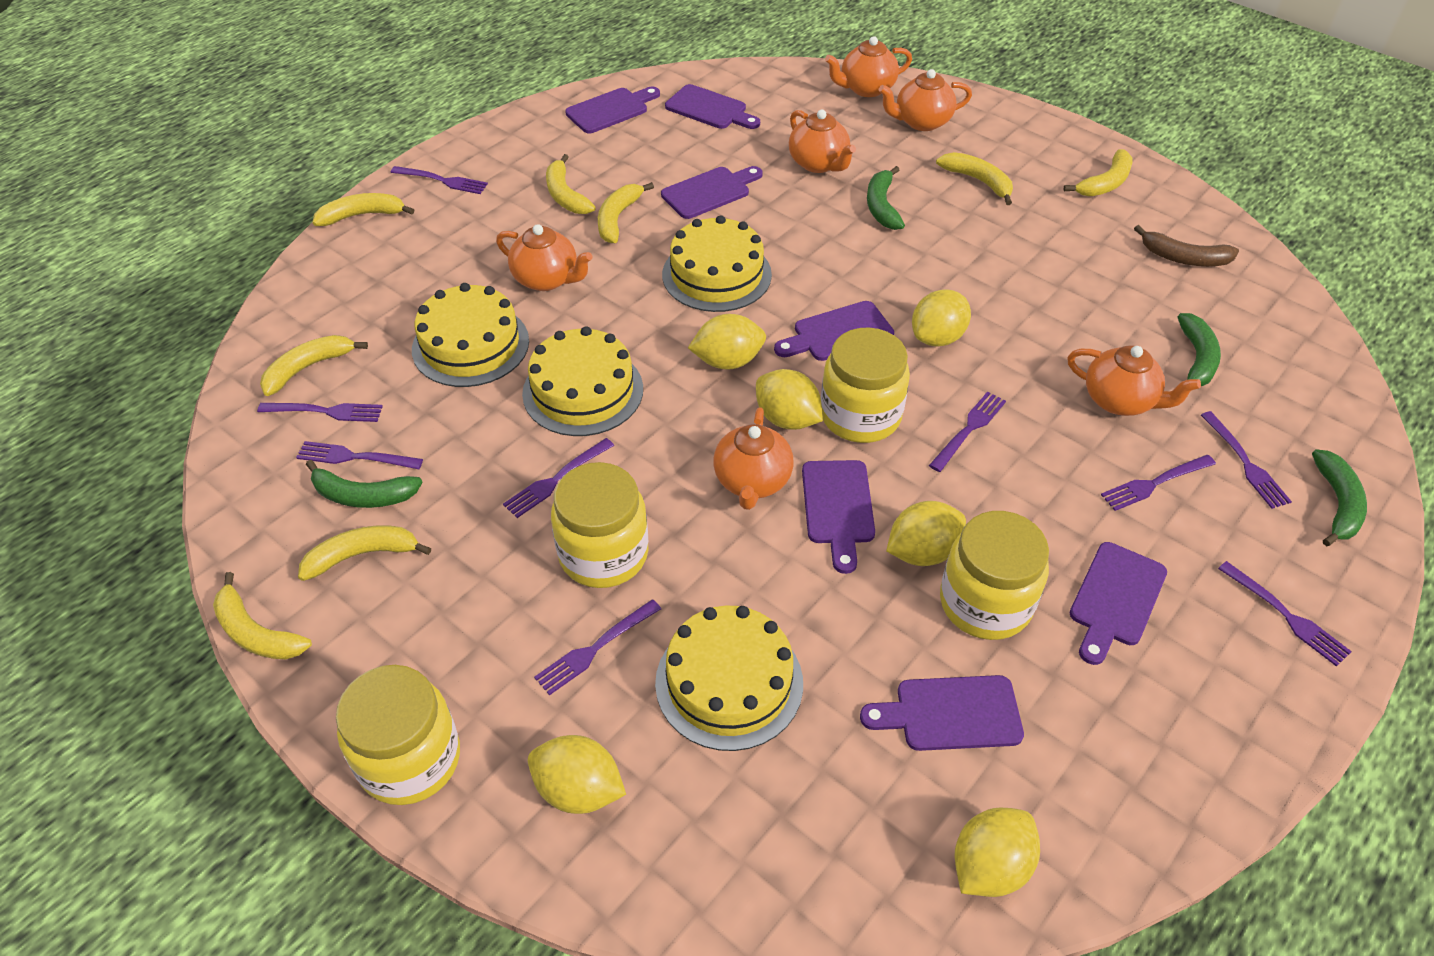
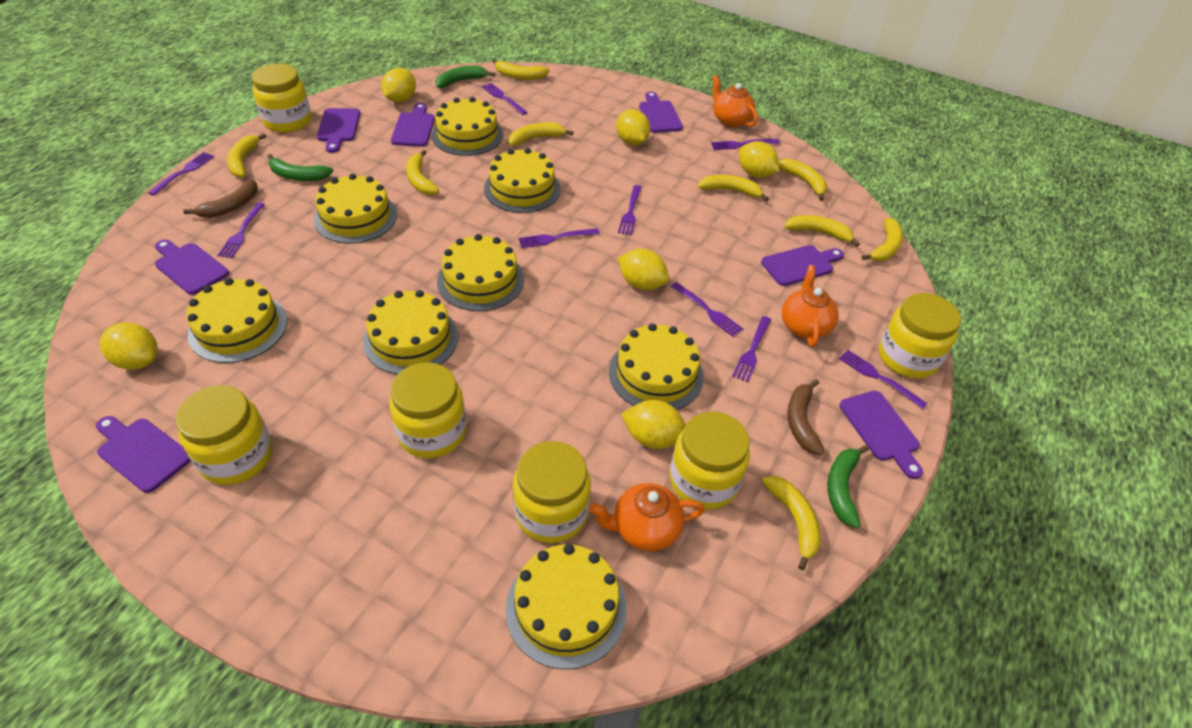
brown banana: [1134,225,1239,266] = 1 -> [183,179,258,218] [787,379,825,455] = 2
green banana: [306,460,423,508] [867,166,905,230] [1178,313,1221,386] [1312,449,1367,546] = 4 -> [267,154,333,181] [435,66,495,88] [827,445,869,528] = 3
orange teapot: [496,224,592,291] [713,407,794,510] [789,109,856,173] [825,36,912,97] [879,69,972,131] [1067,345,1201,416] = 6 -> [589,483,705,551] [712,75,758,127] [782,265,838,347] = 3
yellow banana: [213,572,312,660] [260,335,368,396] [298,525,431,581] [312,193,414,226] [546,154,596,214] [598,182,654,243] [936,152,1013,205] [1063,149,1132,196] = 8 -> [227,133,267,178] [406,150,439,195] [492,59,550,80] [509,122,574,146] [698,175,769,201] [762,476,821,570] [779,159,827,201] [785,215,860,247] [861,218,903,261] = 9
yellow cake: [412,283,529,387] [522,326,643,436] [655,606,803,751] [662,215,772,312] = 4 -> [186,278,287,363] [314,174,397,244] [363,290,458,374] [432,97,503,156] [437,234,524,311] [484,148,561,213] [506,544,627,669] [609,323,704,410] = 8
yellow jar: [336,665,460,805] [551,462,648,588] [821,327,910,443] [940,511,1049,640] = 4 -> [175,385,272,485] [252,64,311,133] [389,362,467,458] [513,441,591,543] [669,412,750,510] [879,293,961,379] = 6

